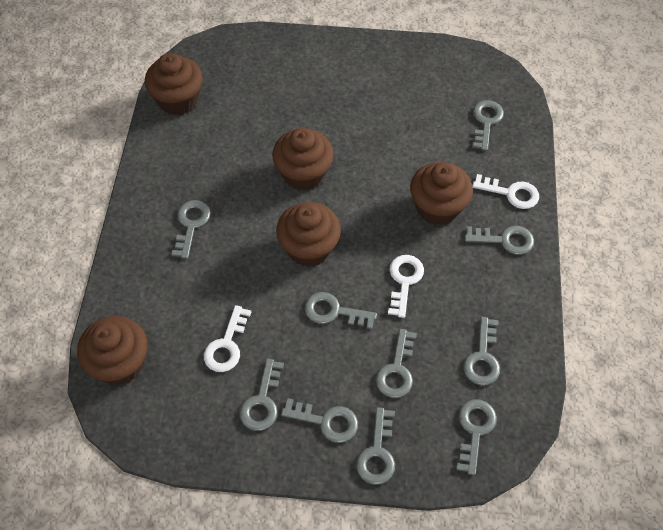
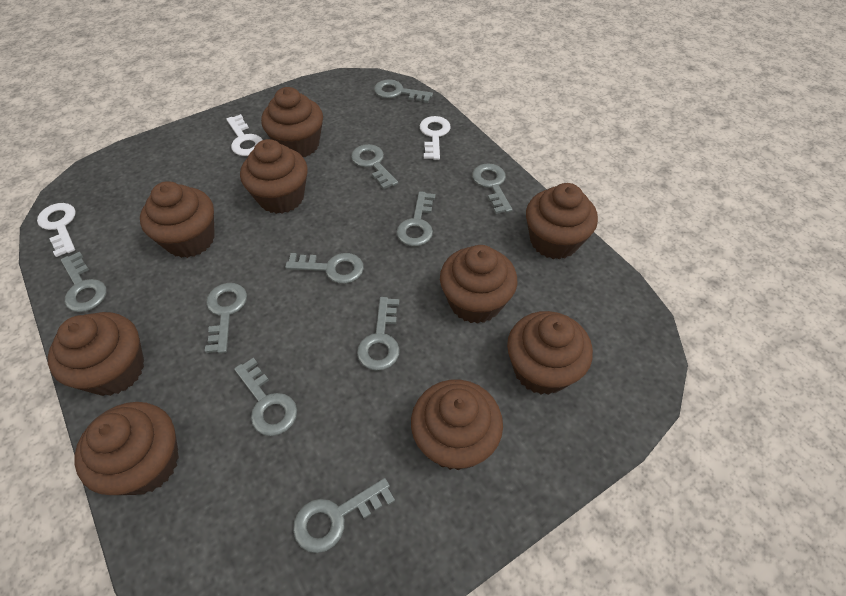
brown cupcake: [77,316,148,385] [145,53,203,115] [272,128,333,191] [276,202,341,267] [410,162,473,225] = 5 -> [48,312,144,396] [74,402,179,495] [140,181,215,258] [240,139,308,214] [261,87,323,157] [411,380,503,470] [440,245,517,324] [507,311,593,395] [526,183,598,259] = 9

